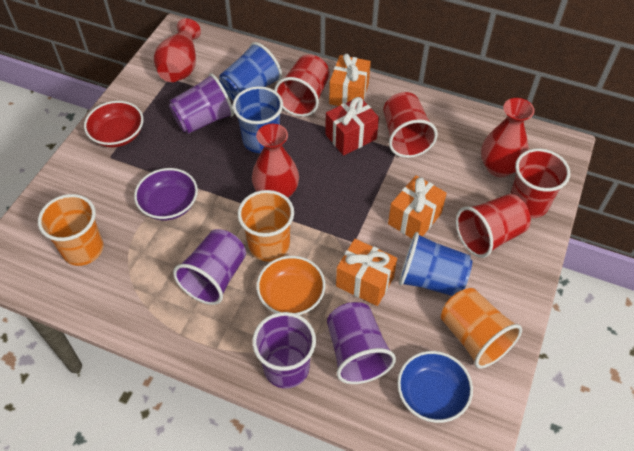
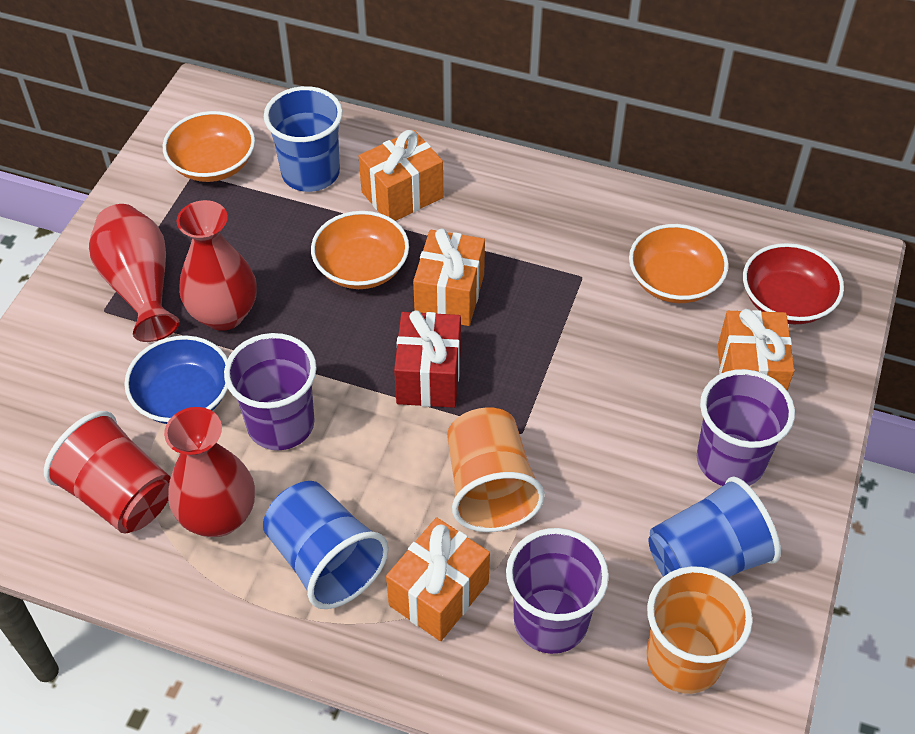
orange bowl: [257,256,325,315] = 1 -> [163,111,255,182] [311,211,409,289] [629,224,729,303] = 3
orange cup: [38,194,103,266] [238,190,294,262] [441,288,522,369] = 3 -> [447,407,545,532] [647,566,753,694] = 2
orange gift: [329,54,371,106] [336,239,397,306] [388,175,447,238] = 3 -> [359,130,443,221] [386,517,490,641] [413,228,485,326] [718,309,794,391] = 4
purple bowl: [134,168,198,220] = 1 -> none = 0
purple cup: [169,73,234,134] [173,229,246,305] [252,312,316,388] [327,302,396,384] = 4 -> [224,333,317,450] [506,528,609,654] [697,369,795,486] = 3
red cup: [274,54,330,117] [383,92,438,158] [456,194,531,258] [510,149,570,218] = 4 -> [44,411,171,533] = 1

